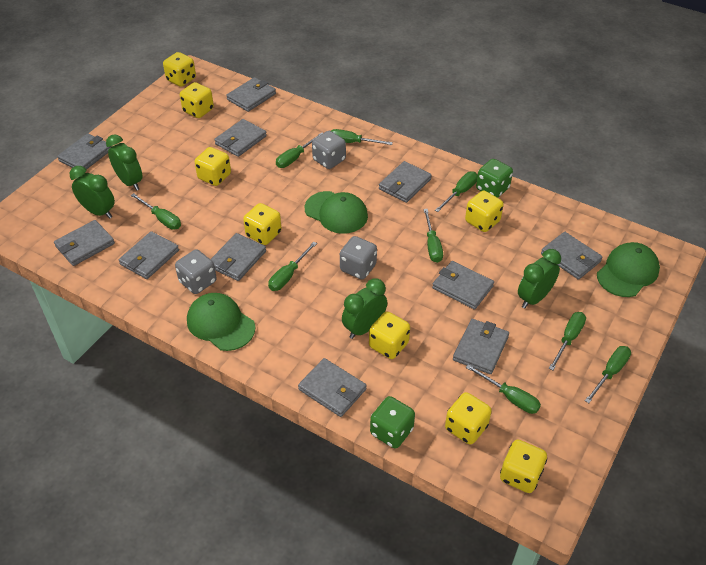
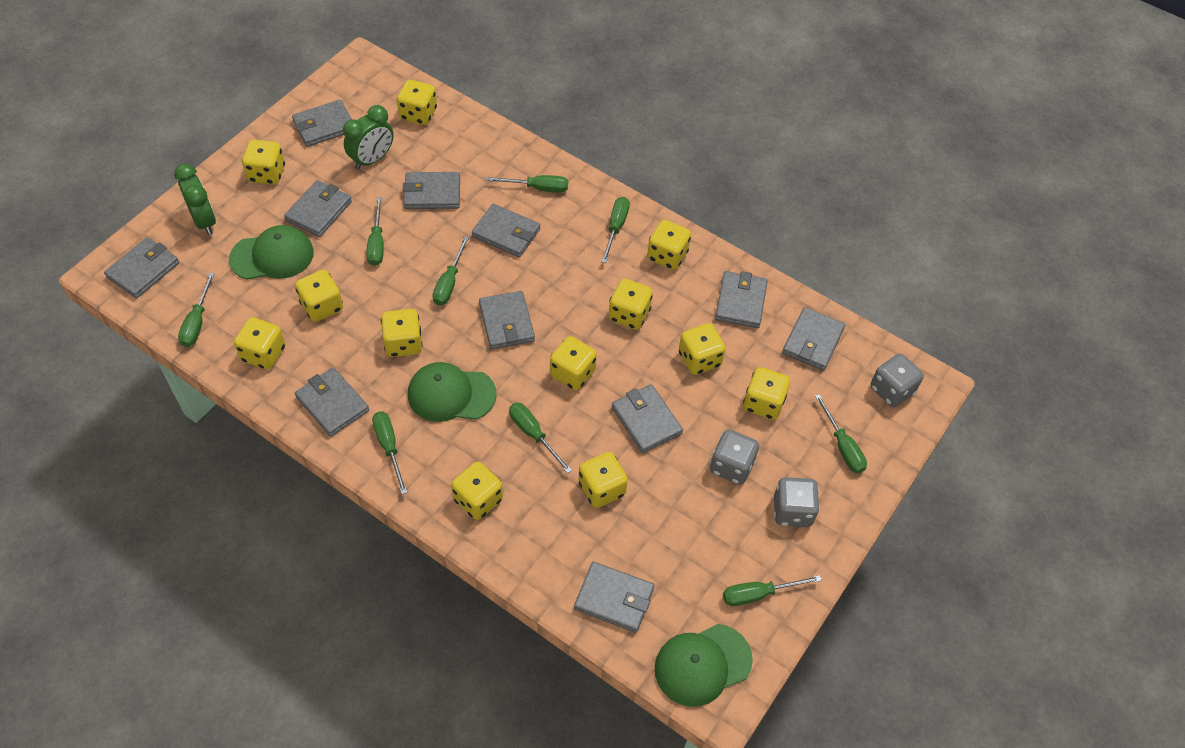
green clock: [70,166,115,219] [106,134,143,191] [342,279,387,339] [518,249,561,308] = 4 -> [174,164,216,235] [343,105,394,170] = 2
green dice: [370,396,415,449] [476,159,513,198] = 2 -> none = 0
yellow dice: [163,52,196,87] [180,82,214,118] [195,147,231,186] [243,203,282,245] [369,312,410,359] [445,392,492,445] [465,191,504,232] [500,440,547,493] = 8 -> [234,317,285,370] [242,140,285,185] [295,270,343,322] [381,309,423,357] [397,80,437,125] [451,462,503,520] [550,336,597,390] [578,452,628,508] [609,279,653,330] [647,220,691,270] [679,323,726,375] [743,367,790,420] = 12

